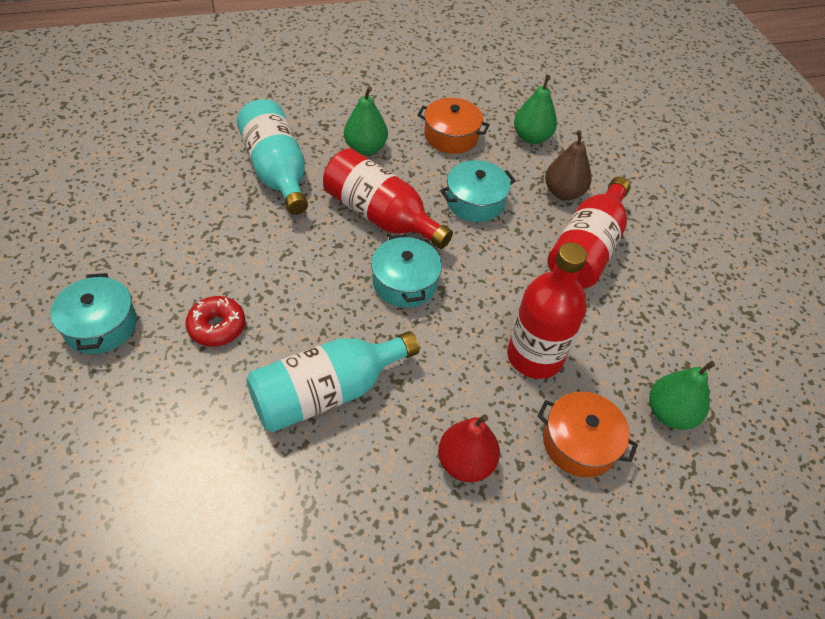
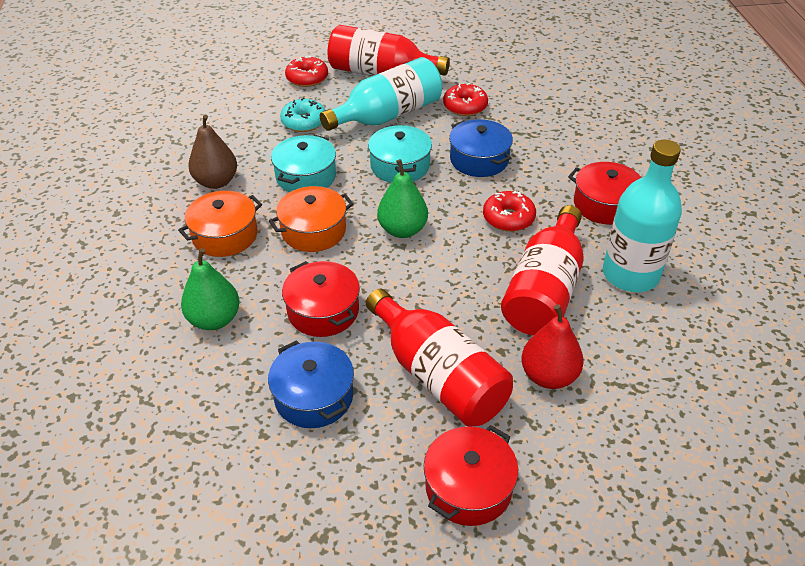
blue pot: none = 0 -> [268,340,354,428] [449,119,513,177] = 2
green pear: [344,86,388,155] [514,75,557,144] [649,361,715,430] = 3 -> [181,248,240,330] [377,159,428,238] = 2
red donut: [185,296,245,347] = 1 -> [285,56,328,87] [443,83,488,116] [483,191,536,232] = 3
red pot: none = 0 -> [282,261,360,337] [424,425,518,526] [568,162,642,225] = 3
turquoise donut: none = 0 -> [280,98,325,132] = 1
turquoise pot: [50,273,137,354] [371,234,442,308] [440,160,516,222] = 3 -> [271,135,336,192] [368,124,432,183] = 2

